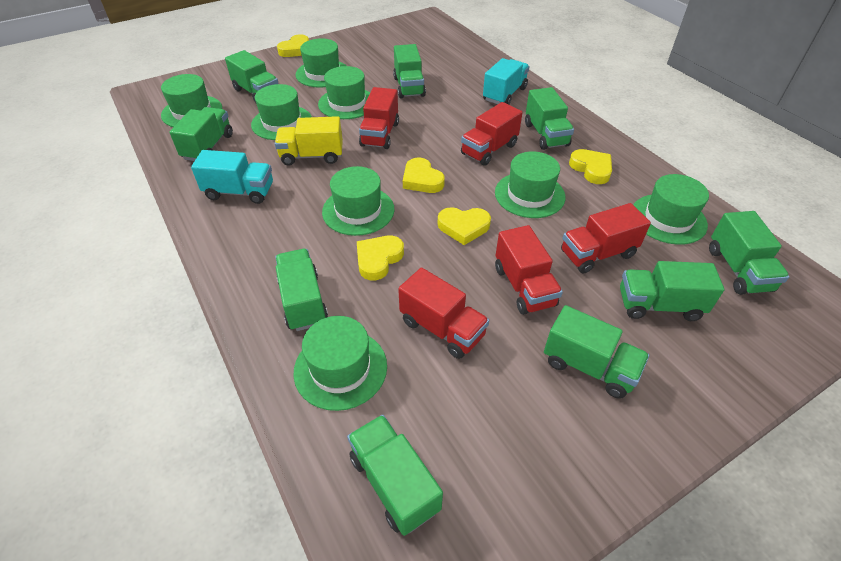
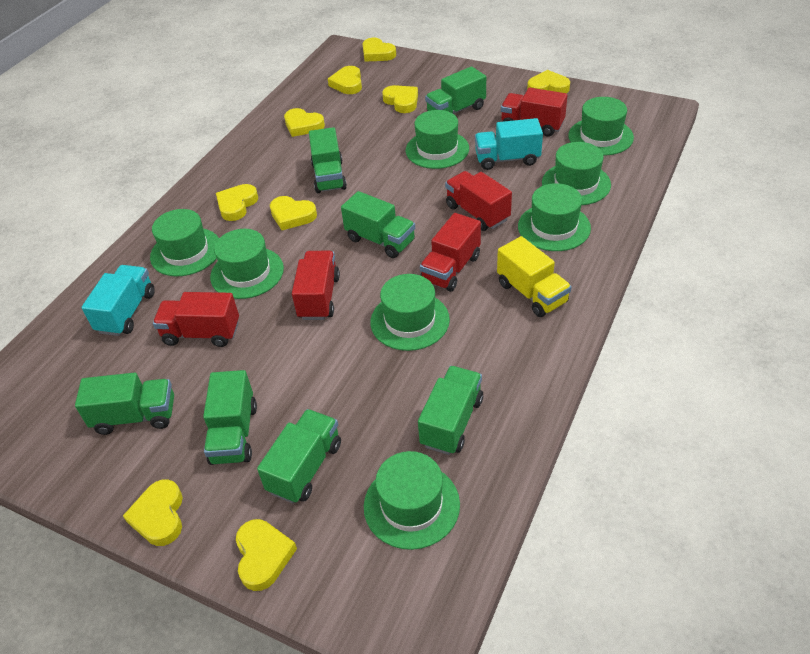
green truck: [170,107,233,161] [225,50,278,103] [275,249,328,331] [347,415,443,536] [393,44,426,99] [525,87,574,150] [544,305,649,399] [620,261,725,321] [709,211,789,295] = 9 -> [75,372,174,435] [203,370,257,465] [257,409,341,503] [309,127,347,193] [341,191,415,258] [418,366,483,455] [425,66,486,114] = 7
yellow heart: [277,34,309,57] [357,236,404,280] [403,158,445,193] [438,207,491,245] [569,149,612,184] = 5 -> [123,479,183,546] [216,184,258,221] [236,519,297,591] [270,196,317,230] [284,108,325,137] [328,66,362,94] [363,38,396,62] [382,85,418,113] [527,70,570,93] = 9

